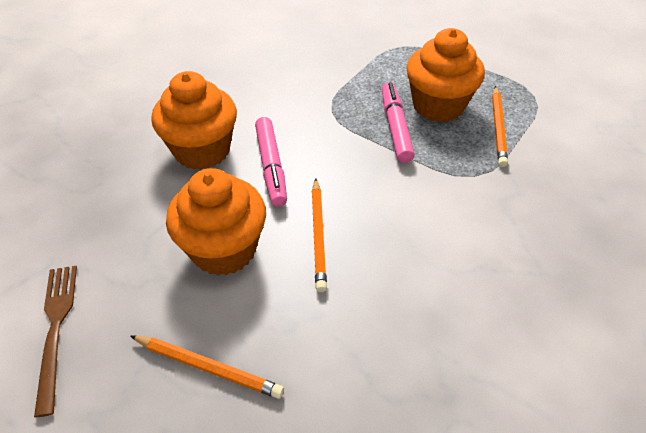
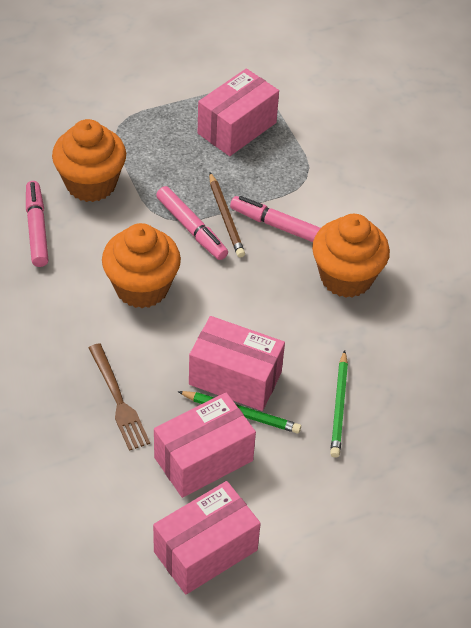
brown pencil: none = 0 -> [209,172,245,258] = 1
green pencil: none = 0 -> [177,391,301,433] [330,350,348,458] = 2
orange pencil: [131,336,284,399] [312,178,327,292] [492,86,508,167] = 3 -> none = 0
pink box: none = 0 -> [153,481,261,595] [154,393,256,498] [189,316,285,411] [198,68,279,156] = 4
pink marker: [255,117,287,207] [382,82,415,163] = 2 -> [26,181,48,267] [156,186,228,260] [230,196,321,242] = 3

